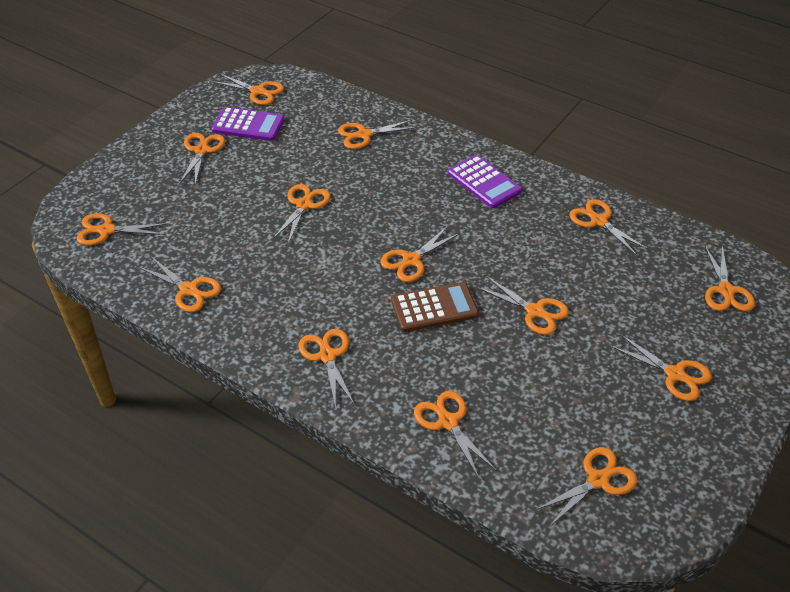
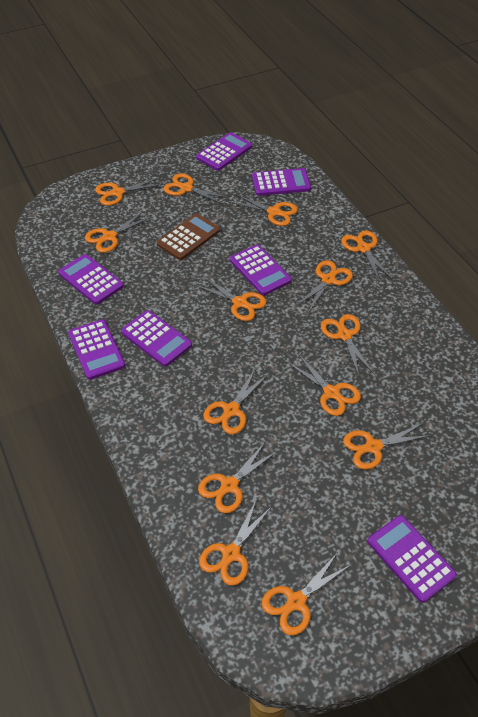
purple calculator: [211,107,285,141] [448,155,522,208] = 2 -> [58,254,124,305] [68,319,125,380] [121,310,192,367] [196,132,252,171] [230,244,292,296] [252,168,311,196] [368,515,457,603] = 7

